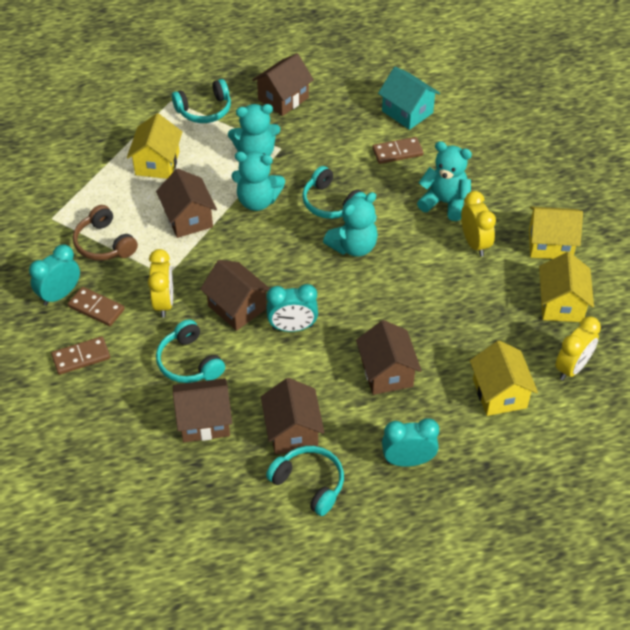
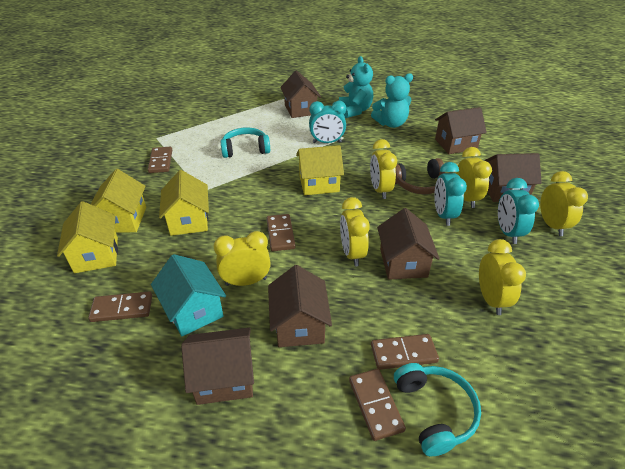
brown domino: [51,336,110,375] [68,287,125,326] [372,137,423,164] = 3 -> [88,292,152,322] [148,147,172,173] [267,214,295,251] [349,369,406,441] [371,334,439,370] = 5
turquoise headphones: [156,319,225,383] [172,79,231,123] [266,446,344,516] [302,166,366,219] = 4 -> [221,127,270,158] [394,363,481,456] = 2
turquoise teddy bear: [228,104,281,156] [232,151,285,211] [323,192,378,257] [417,141,472,221] = 4 -> [339,56,373,118] [371,73,413,128] = 2
yellow clock: [148,249,173,318] [461,191,496,256] [555,317,601,381] = 3 -> [213,231,271,286] [340,197,370,266] [370,139,397,199] [456,147,492,208] [479,239,526,315] [540,171,588,236] = 6

